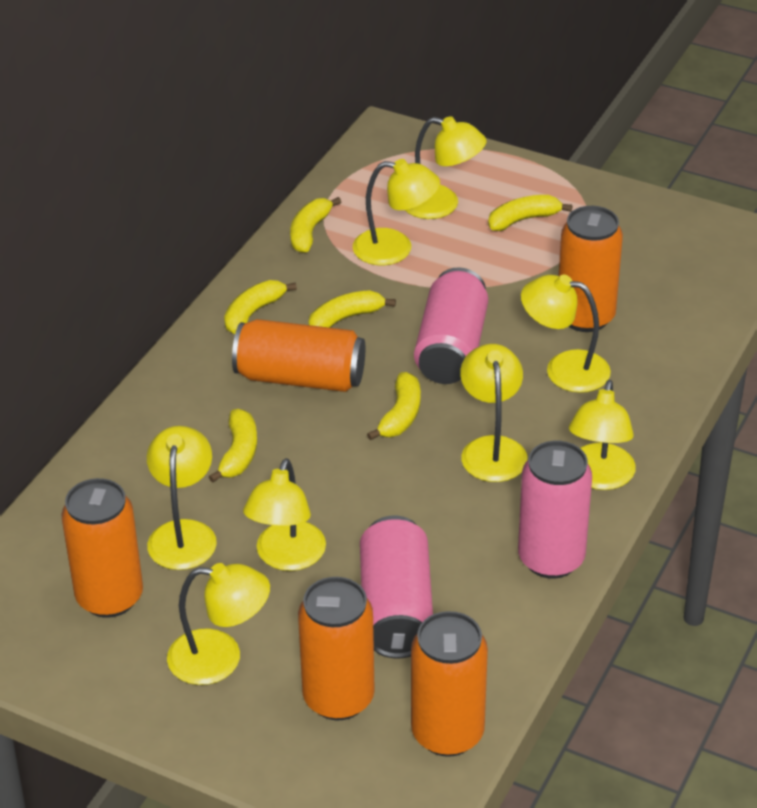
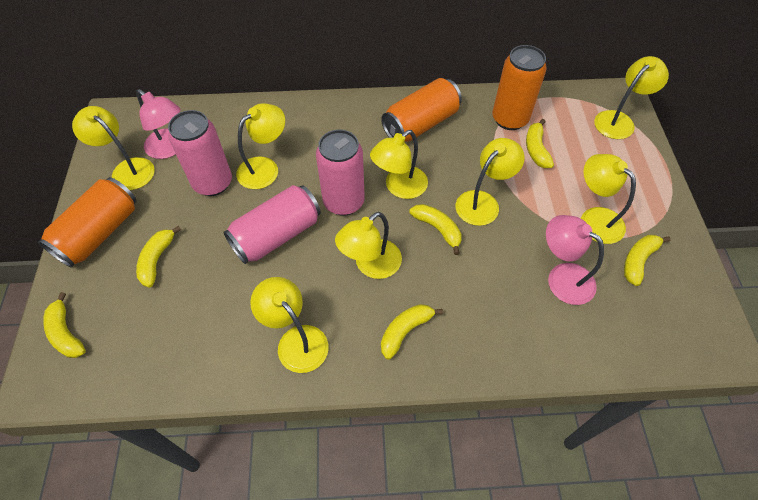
orange can: [61,478,143,618] [232,319,365,392] [298,577,375,720] [411,611,488,757] [559,206,623,332] = 5 -> [38,177,137,268] [381,78,462,142] [492,45,547,130] = 3
pink lamp: none = 0 -> [137,89,181,159] [546,215,604,305] = 2

